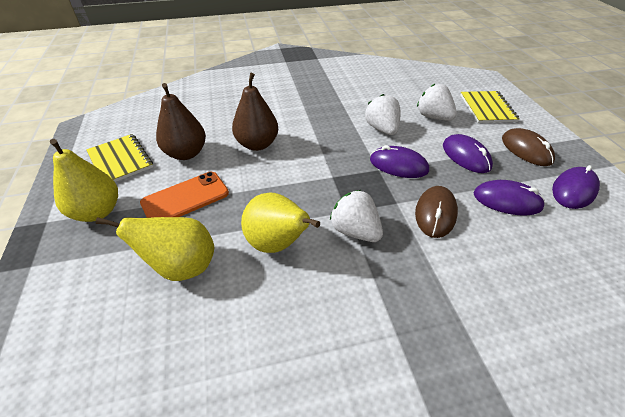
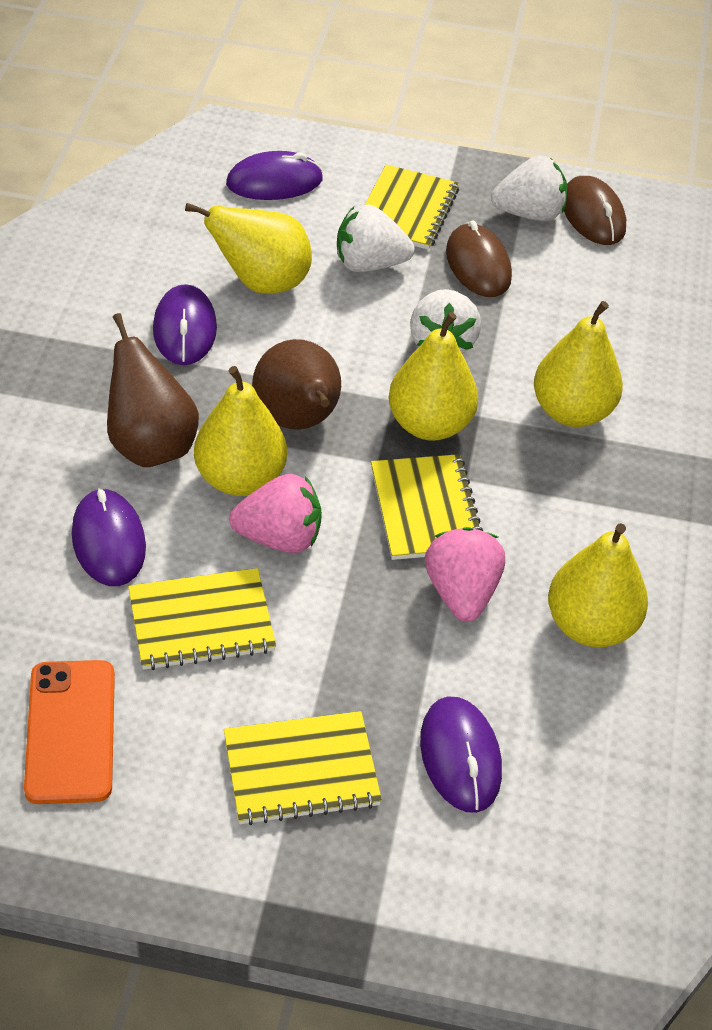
pink strawberry: none = 0 -> [229,474,322,553] [425,527,505,622] = 2
yellow notebook: [86,134,153,182] [461,91,519,123] = 2 -> [128,568,276,670] [224,711,382,825] [365,164,459,250] [371,454,483,560] = 4
yellow pear: [50,139,118,222] [96,217,214,281] [241,193,320,253] = 3 -> [185,203,312,294] [194,366,287,496] [388,312,478,441] [534,301,623,427] [548,523,648,647] = 5

